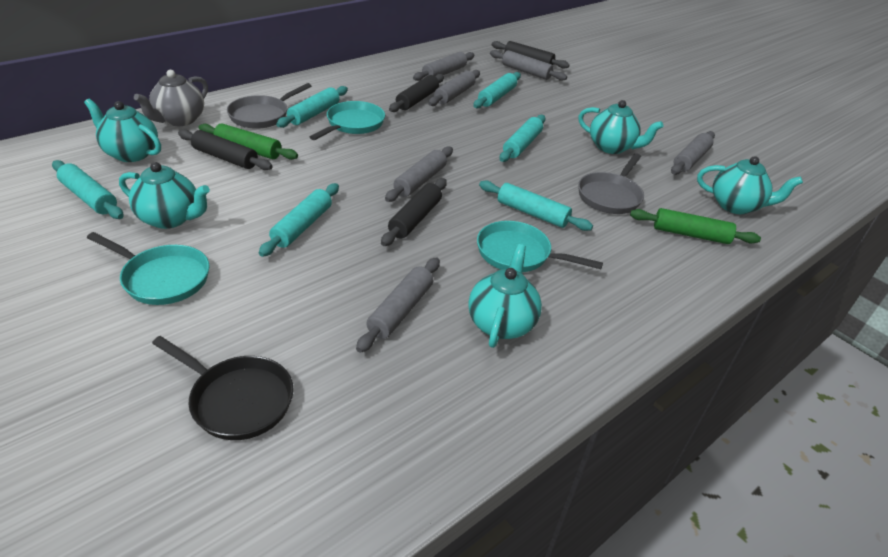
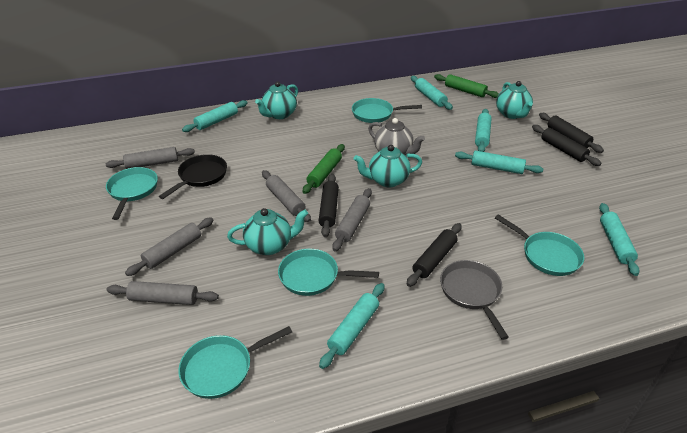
grey pan: [227,83,312,129] [578,153,644,214] = 2 -> [440,260,509,340] = 1
grey rolling pin: [356,257,440,353] [385,146,453,202] [413,52,474,81] [428,70,480,106] [490,50,567,81] [671,131,715,175] = 6 -> [106,147,195,169] [106,281,219,305] [125,217,214,276] [262,170,311,222] [332,188,372,251] = 5
turquoise pan: [87,232,210,305] [310,101,385,140] [477,221,603,272] = 3 -> [106,167,158,220] [178,326,292,399] [278,249,379,296] [352,98,422,123] [495,214,584,276] = 5
turquoise teapot: [84,99,161,162] [119,162,210,229] [468,244,542,348] [578,100,663,154] [697,156,803,214] = 5 -> [227,208,308,255] [255,81,298,119] [354,145,422,187] [496,81,533,119] = 4

